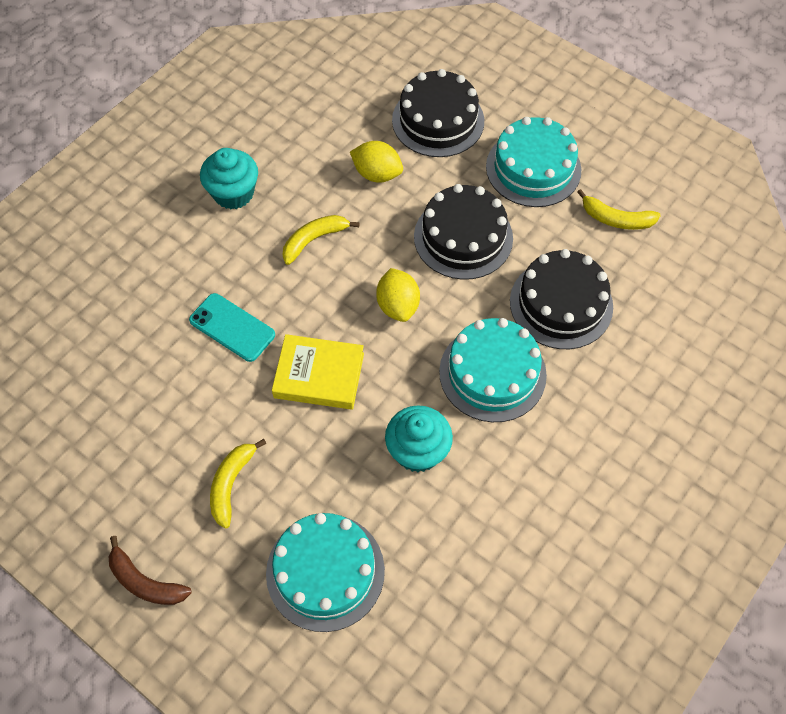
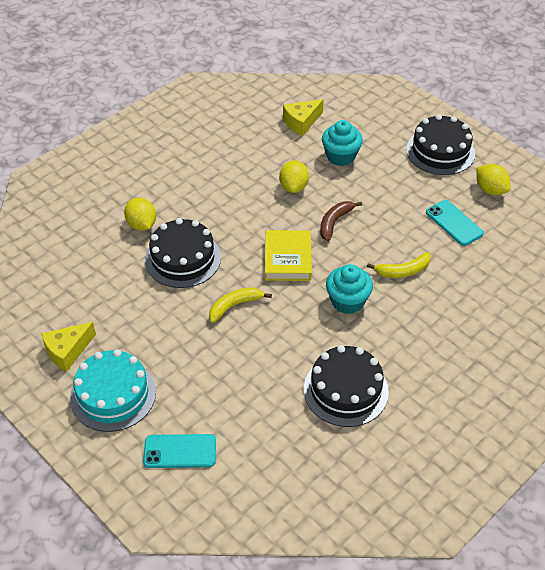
turquoise cake: [266,513,385,632] [439,318,547,422] [486,117,581,207] = 3 -> [70,349,156,432] = 1
turquoise phone: [189,293,275,362] = 1 -> [143,434,216,468] [426,200,484,246] = 2
yellow banana: [210,439,267,529] [282,215,359,265] [577,189,661,230] = 3 -> [209,287,272,323] [367,252,431,278] = 2
yellow cheese: none = 0 -> [41,322,96,372] [283,99,324,136] = 2
yellow lemon: [350,141,403,183] [376,268,420,322] = 2 -> [124,198,156,231] [279,160,309,193] [476,164,511,195] = 3

